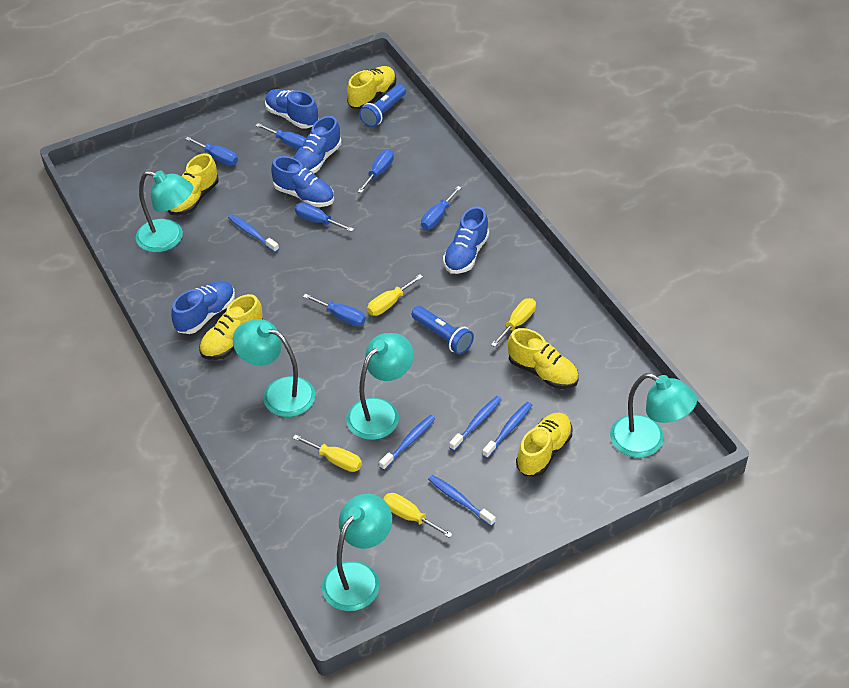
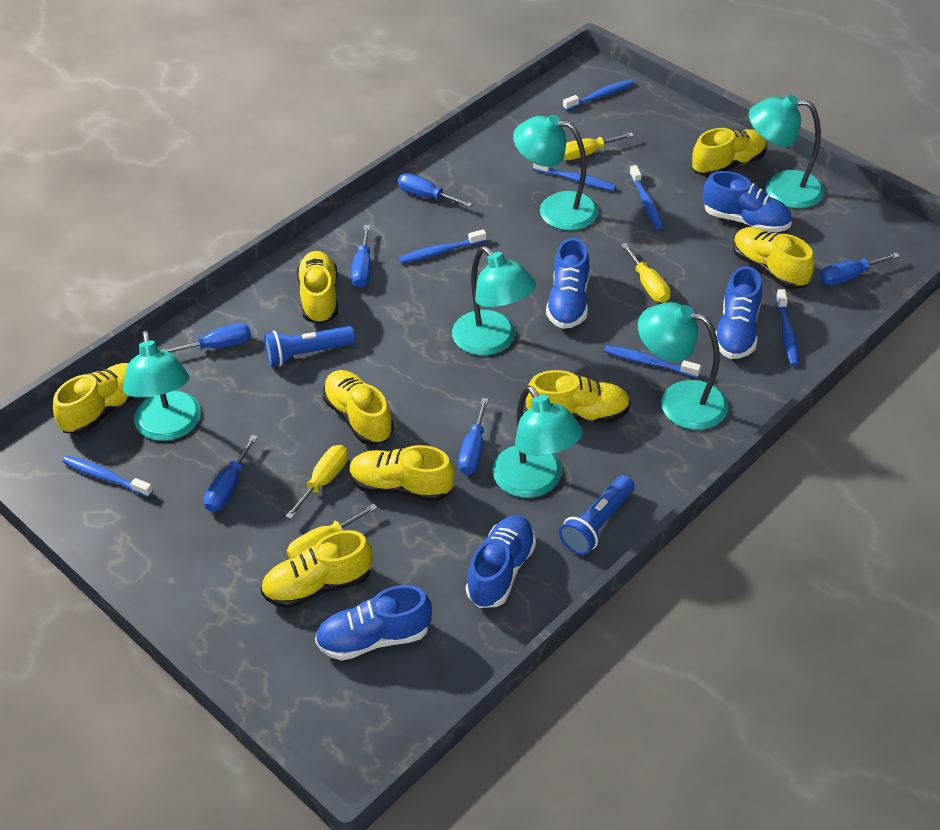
blue toothbrush: [228,214,279,252] [379,415,435,470] [428,475,496,526] [449,396,502,451] [482,402,532,458] = 5 -> [62,455,153,497] [399,229,486,264] [533,163,616,191] [563,79,634,111] [604,345,701,378] [629,165,664,229] [776,289,799,366] = 7
turquoise lamp: [136,170,193,252] [233,319,315,417] [322,494,392,611] [346,333,414,440] [610,373,697,458] = 5 -> [123,330,201,441] [452,246,536,356] [492,385,583,498] [513,115,598,230] [638,302,728,430] [749,95,824,208] = 6
yellow shoe: [168,153,219,216] [199,294,263,360] [347,66,396,109] [508,328,579,389] [516,412,572,477] = 5 -> [53,363,136,435] [261,530,372,608] [297,251,338,324] [323,370,394,445] [350,445,454,502] [526,370,631,423] [692,128,767,177] [733,227,814,289] = 8

